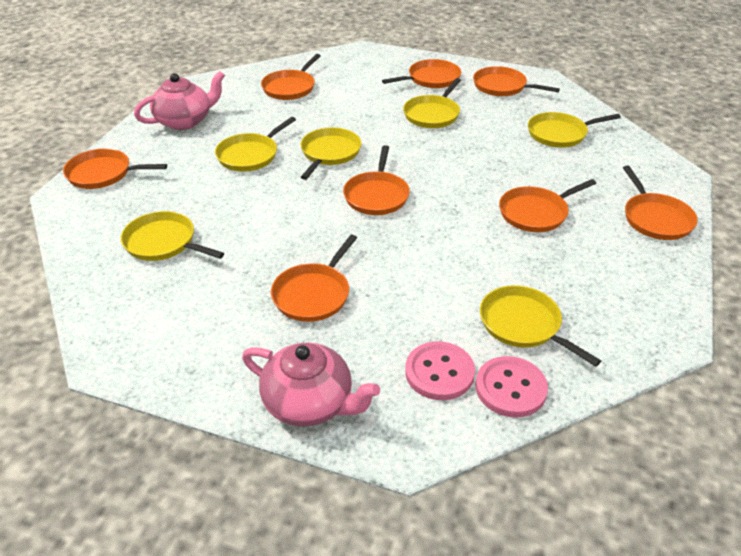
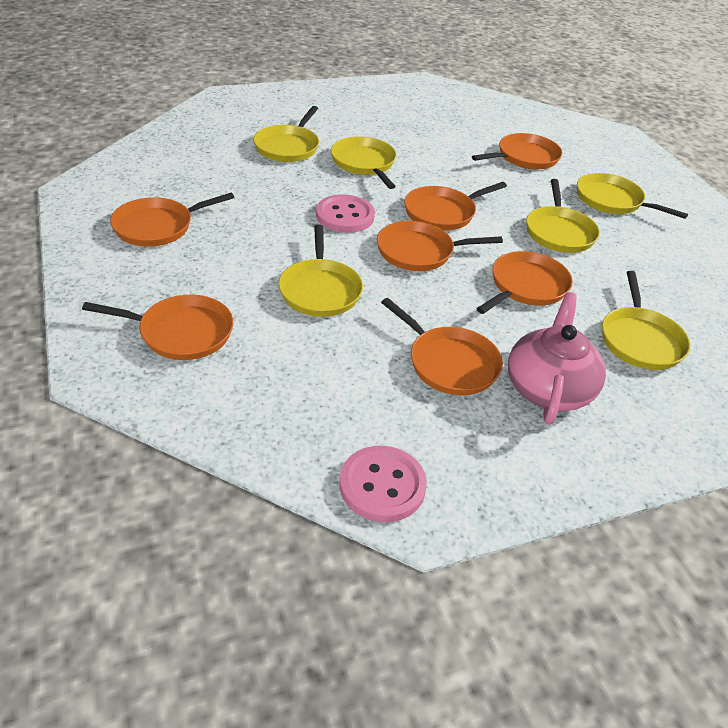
orange pan: [63,149,167,189] [261,54,321,100] [271,235,357,322] [343,145,410,215] [382,59,461,88] [473,66,560,96] [499,179,596,232] [623,165,698,240] = 8 -> [82,295,233,360] [110,193,235,247] [377,221,503,271] [381,298,503,395] [404,182,507,231] [472,133,562,169] [476,251,573,314] = 7
pink teapot: [134,71,225,130] [242,343,380,427] = 2 -> [508,292,606,425] = 1

